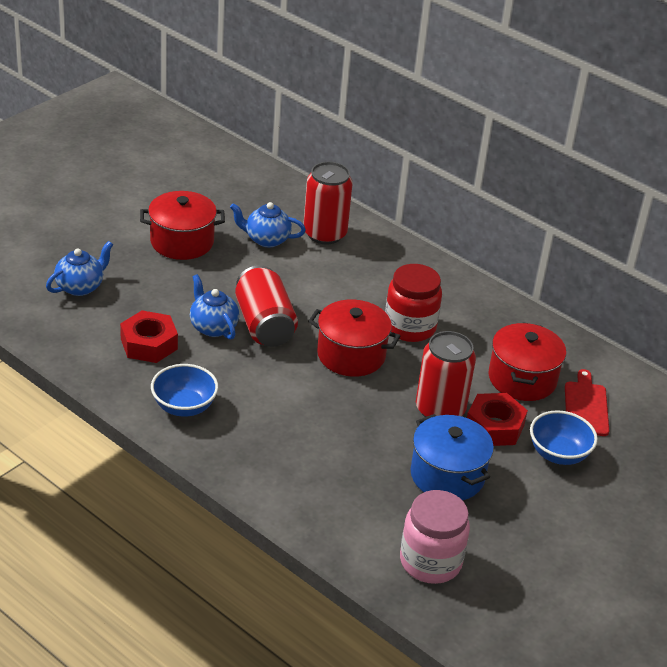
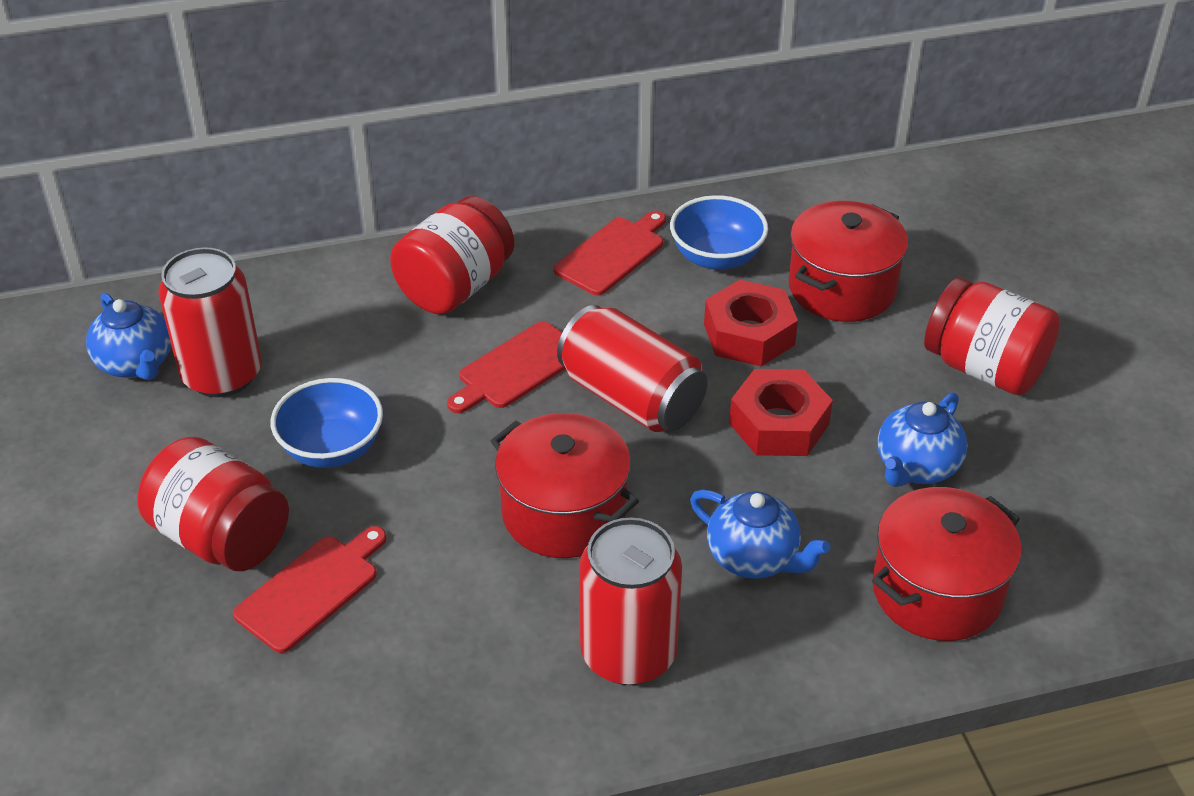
blue pot: [410,414,494,500] = 1 -> none = 0
pink jar: [400,490,470,584] = 1 -> none = 0
red cutting board: [565,369,609,436] = 1 -> [233,526,387,653] [447,321,566,413] [554,211,666,295] = 3
red jar: [385,264,442,342] = 1 -> [138,437,289,571] [390,196,514,314] [924,277,1060,395] = 3

